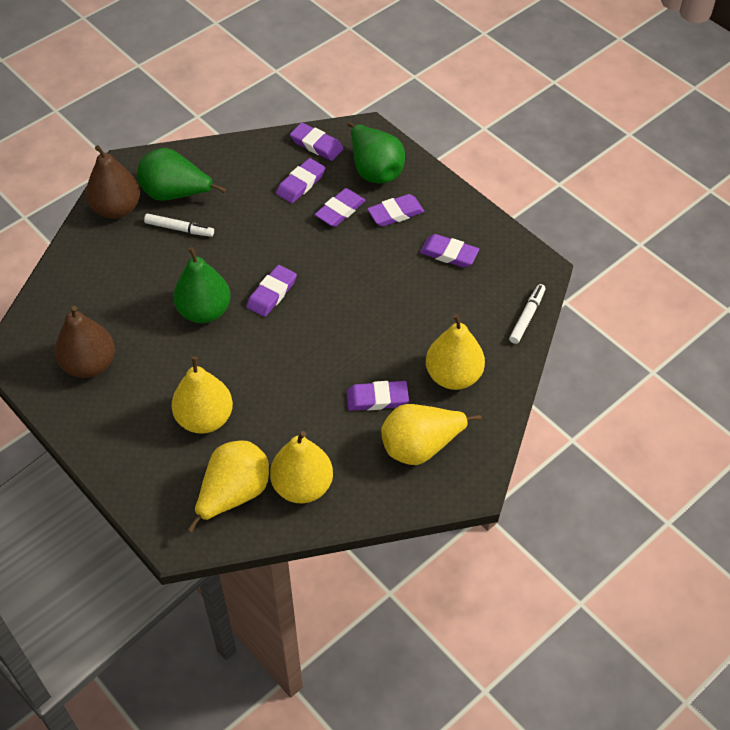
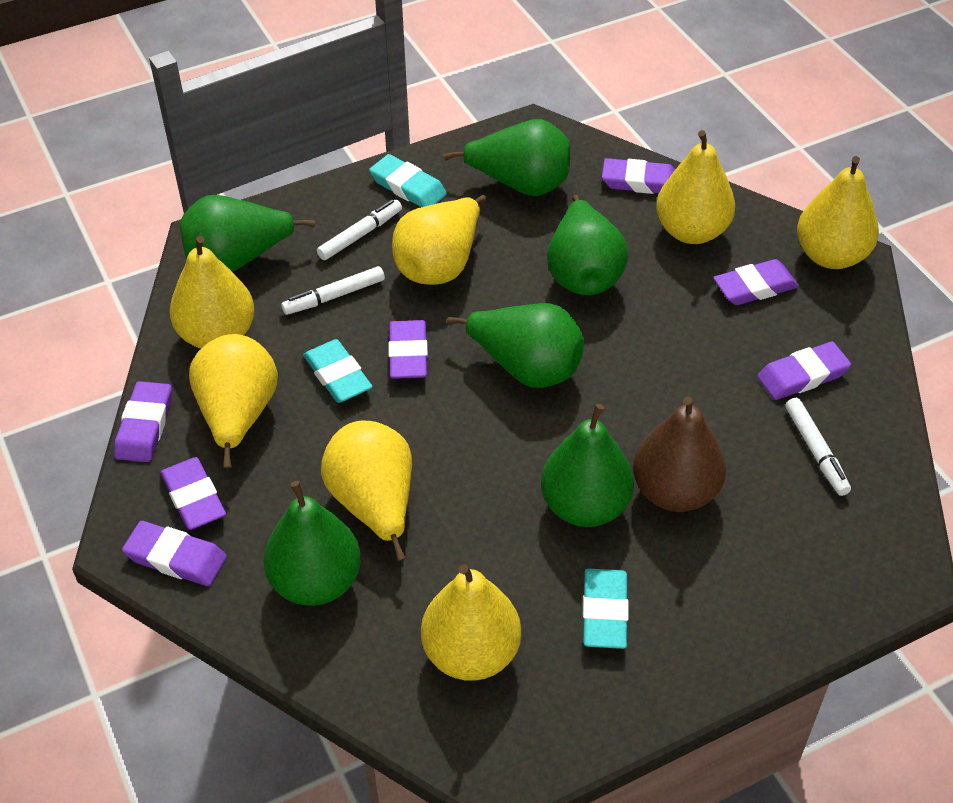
brown pear: [55,306,115,378] [86,145,140,219] = 2 -> [633,396,726,512] = 1
green pear: [137,148,226,201] [173,247,231,323] [347,122,405,183] = 3 -> [179,195,315,272] [264,481,361,606] [443,119,571,196] [447,303,584,388] [541,404,634,527] [547,195,628,295] = 6
turquoise eraser: none = 0 -> [303,339,373,403] [369,154,447,207] [583,569,629,649] = 3
white marker: [144,214,214,237] [509,284,546,344] = 2 -> [281,266,385,315] [317,200,402,260] [786,398,851,496] = 3
yellow pear: [172,356,233,434] [188,441,269,532] [270,431,333,503] [381,404,482,465] [426,314,485,390] = 5 -> [170,236,255,348] [189,334,278,468] [321,421,412,561] [392,195,486,285] [421,564,521,681] [656,130,735,244] [797,156,879,269] = 7

